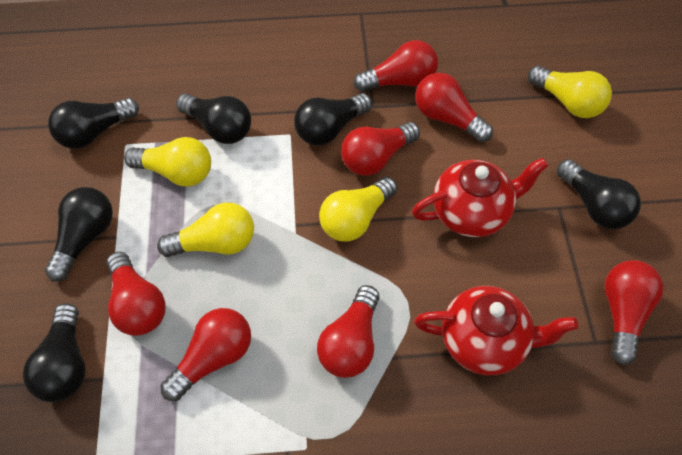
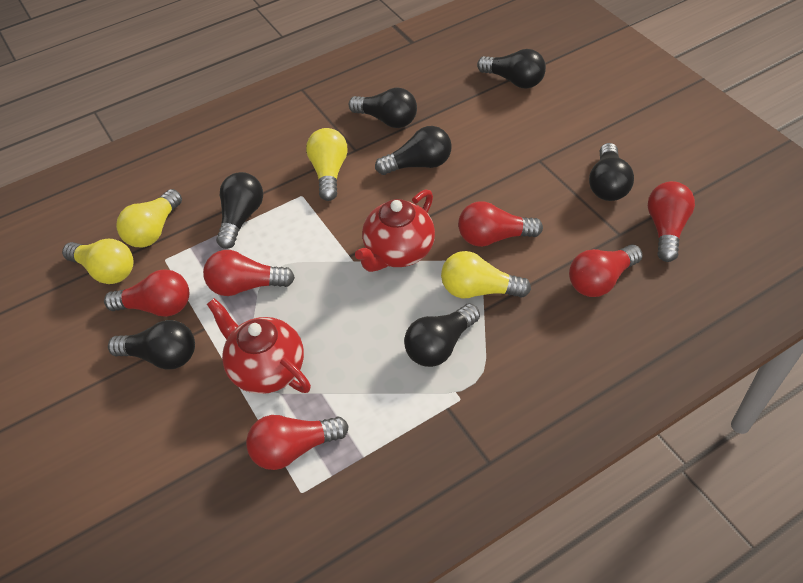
black light bulb: [23,303,86,402] [45,187,113,281] [48,98,139,149] [176,93,251,144] [294,93,372,145] [557,159,641,229] = 6 -> [108,320,195,369] [216,172,263,249] [348,88,417,128] [375,126,452,175] [404,304,480,367] [477,49,546,89] [589,143,634,201] = 7
red light bulb: [106,252,165,336] [160,308,251,401] [317,285,379,378] [341,122,420,176] [354,40,438,92] [415,73,493,142] [604,260,663,365] = 7 -> [104,269,189,317] [203,250,295,296] [246,415,349,470] [458,201,543,247] [569,245,643,297] [648,181,695,262] = 6

